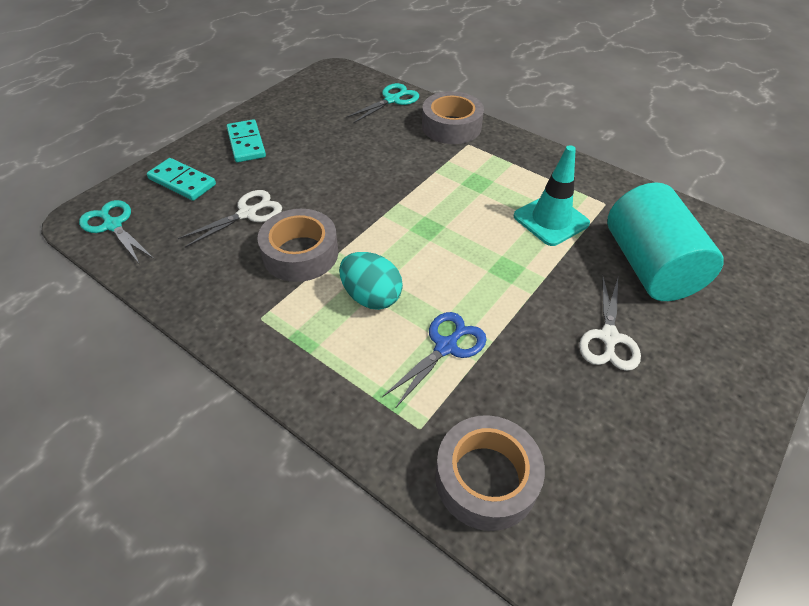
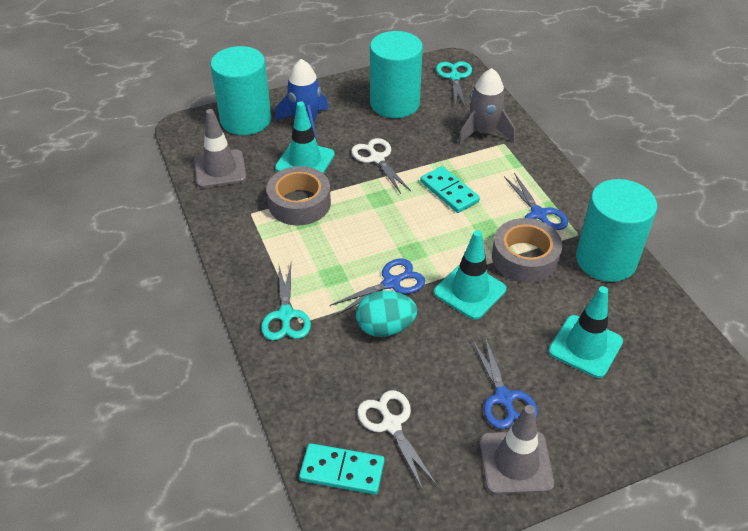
blue rocket: none = 0 -> [275,59,328,139] = 1
blue scissors: [382,312,487,407] = 1 -> [330,258,425,315] [472,337,537,429] [504,173,568,230] = 3
grey rocket: none = 0 -> [458,68,515,145] = 1
grey tape: [257,209,338,282] [422,91,484,144] [435,415,545,531] = 3 -> [266,166,331,225] [492,218,562,283] = 2
grey traffic cone: none = 0 -> [194,109,247,188] [480,405,554,494] = 2
turquoise cylinder: [607,182,724,301] = 1 -> [210,46,271,135] [370,31,423,118] [576,179,657,282] = 3
turquoise traffic cone: [514,145,590,246] = 1 -> [275,101,335,174] [434,230,506,320] [548,286,623,378] = 3

